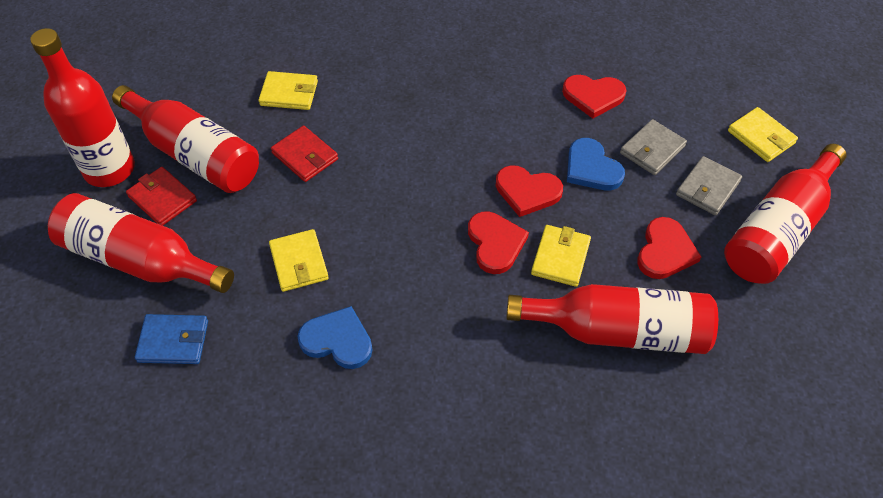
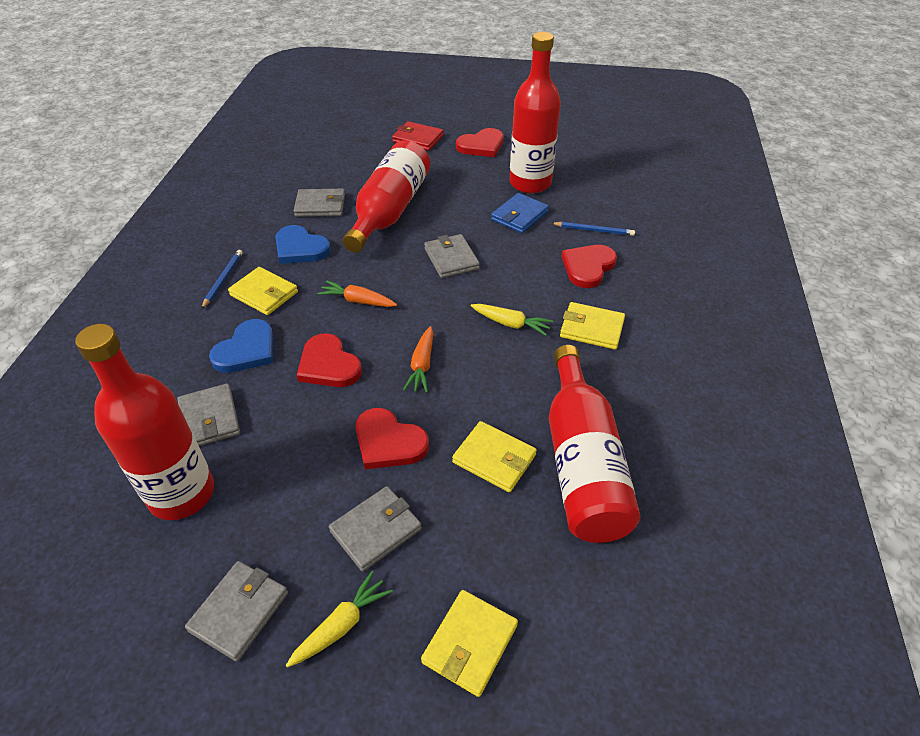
blue pencil: none = 0 -> [202,250,243,309] [551,222,635,236] = 2
grey wallet: [620,119,687,175] [676,156,742,216] = 2 -> [177,384,240,446] [185,561,288,662] [294,189,345,217] [329,486,422,572] [424,234,480,278] = 5
orange carrot: none = 0 -> [317,280,397,307] [403,326,433,393] = 2
red bottle: [30,28,135,187] [48,193,234,293] [112,85,259,193] [506,284,718,354] [724,144,847,284] = 5 -> [75,324,214,520] [343,140,430,252] [509,32,561,193] [548,345,641,543] = 4
red wallet: [126,167,197,226] [271,126,338,182] = 2 -> [392,121,444,151] = 1
yellow carrot: none = 0 -> [286,571,393,668] [471,304,553,336] = 2

